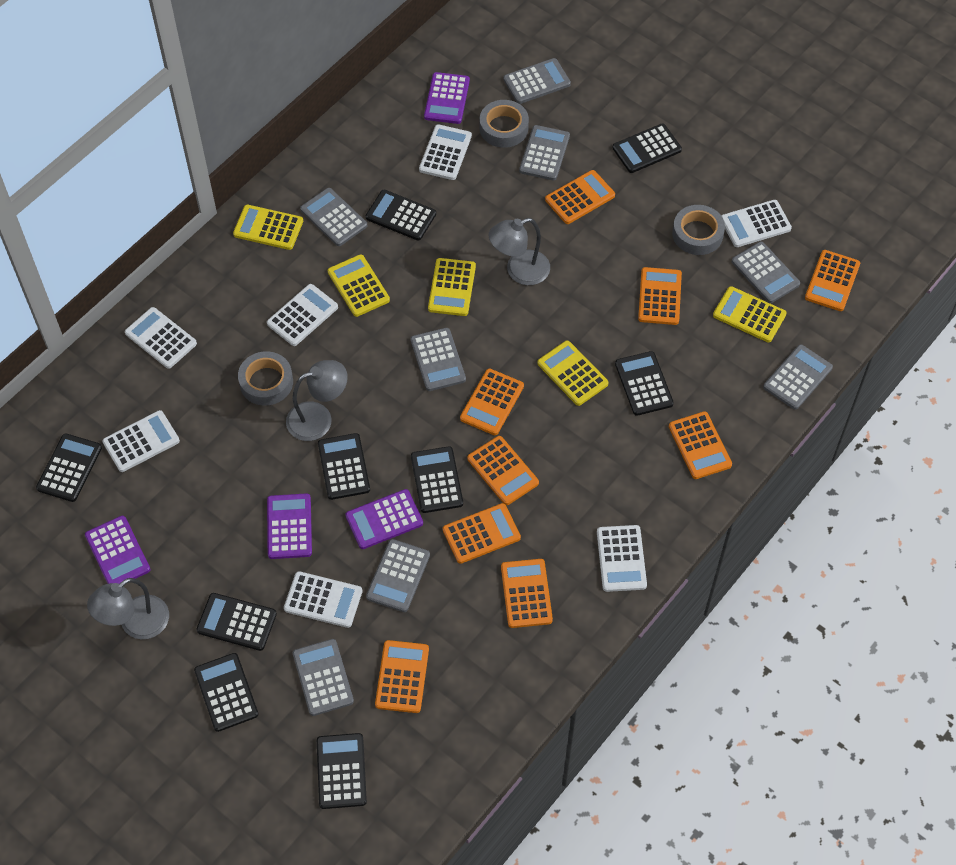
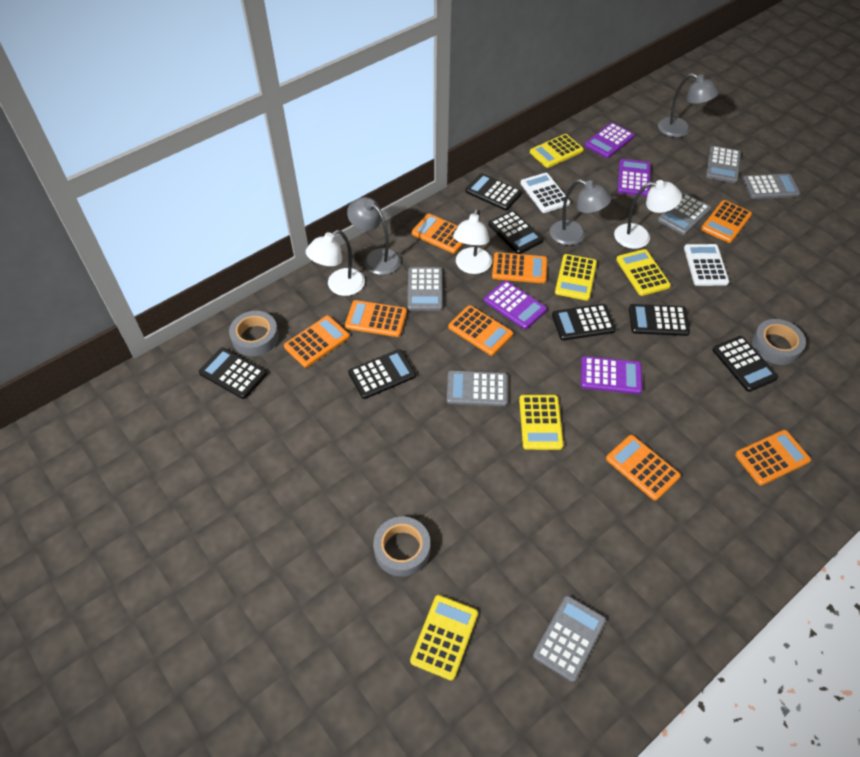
black calculator: [36,433,102,502] [194,653,259,732] [196,593,277,651] [317,733,367,809] [318,433,370,500] [366,190,436,240] [411,446,463,513] [612,124,682,173] [615,351,674,416] = 9 -> [199,348,267,399] [348,349,416,399] [465,173,522,211] [488,210,544,254] [552,304,616,341] [629,304,690,336] [713,336,778,392] = 7
grey calculator: [293,639,354,716] [300,188,367,246] [366,539,430,612] [410,328,466,391] [503,58,571,104] [519,125,570,180] [732,242,800,303] [763,344,833,410] = 8 -> [407,267,443,311] [447,370,508,406] [533,595,606,682] [658,193,711,235] [706,146,741,183] [743,174,800,199] = 6
orange calculator: [375,640,429,713] [443,503,521,564] [460,369,524,435] [467,436,539,505] [501,559,553,628] [545,170,615,224] [638,267,682,325] [669,411,732,479] [805,250,860,311] = 9 -> [284,315,350,368] [345,300,407,337] [412,214,464,254] [448,305,513,356] [492,252,547,283] [606,435,681,501] [701,200,752,243] [735,430,811,486] = 8
white calculator: [102,410,180,472] [125,307,197,369] [267,284,338,346] [284,571,362,628] [419,124,472,180] [597,525,647,592] [722,200,792,247] = 7 -> [520,173,570,213] [684,244,729,286] = 2
white lamp: none = 0 -> [306,230,365,296] [453,208,492,274] [614,180,682,249] = 3

